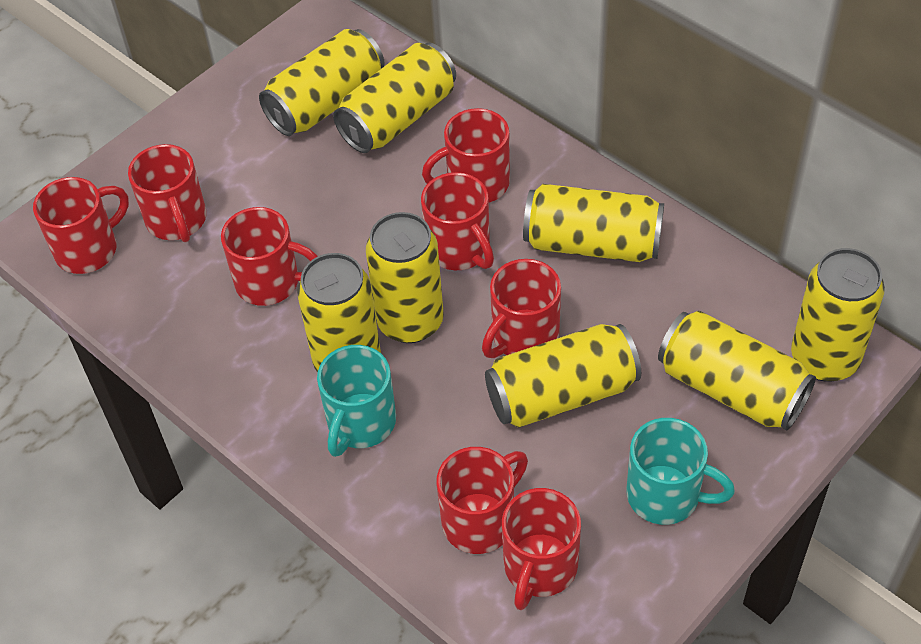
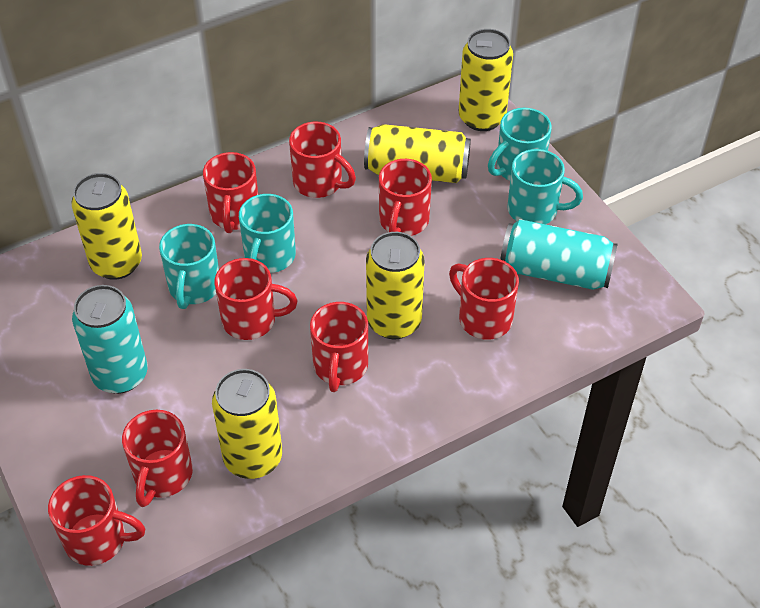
turquoise can: none = 0 -> [72,285,148,394] [500,219,618,290] = 2
turquoise mug: [317,345,396,457] [626,418,735,525] = 2 -> [159,224,219,309] [239,194,296,273] [488,108,552,181] [507,149,583,224] = 4
yellow can: [259,29,385,136] [297,253,381,372] [333,43,456,153] [366,212,444,343] [485,324,641,428] [523,184,664,262] [658,311,816,430] [791,248,885,382] = 8 -> [71,173,142,280] [212,369,282,479] [364,124,471,183] [366,232,425,339] [459,29,513,131] = 5

